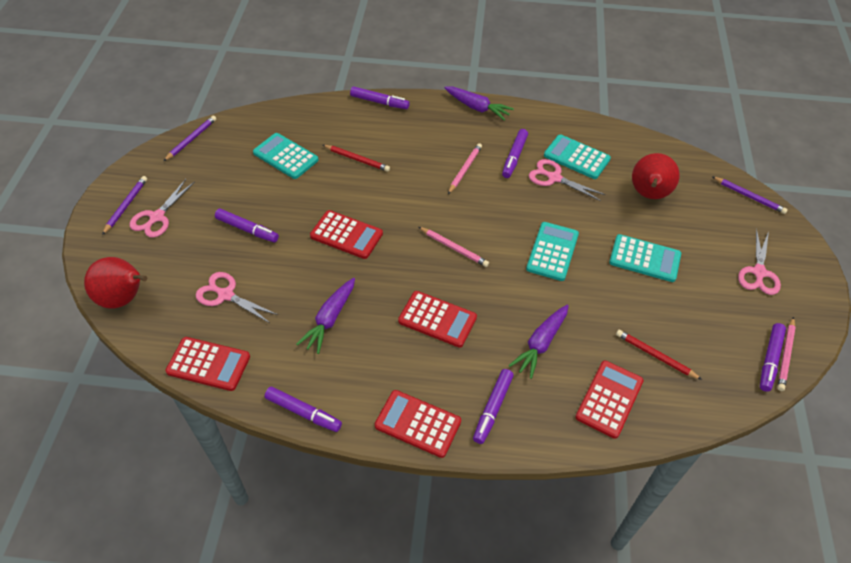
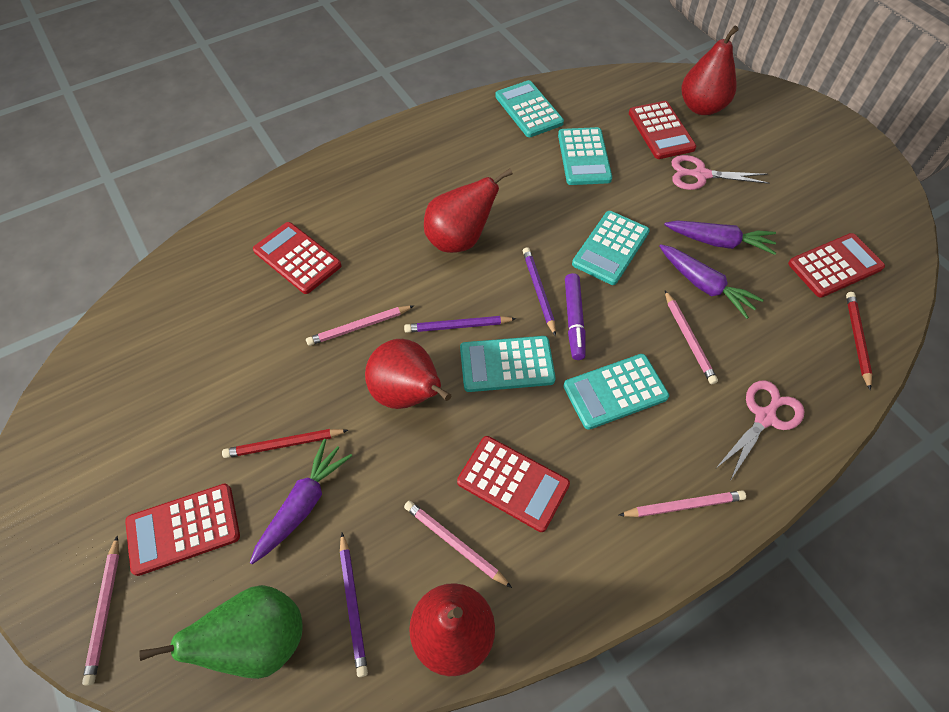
green pear: none = 0 -> [139,585,303,679] = 1
pink pencil: [419,227,489,267] [448,143,482,194] [778,317,796,391] = 3 -> [82,535,119,685] [306,306,414,346] [404,501,512,588] [619,490,746,517] [665,290,718,384] = 5
pink scissors: [129,179,195,238] [195,272,278,323] [529,159,605,201] [738,228,781,295] = 4 -> [671,155,770,190] [715,380,804,481] = 2
purple marker: [215,209,279,243] [265,387,342,432] [350,87,410,109] [473,369,514,444] [502,129,528,178] [760,323,786,392] = 6 -> [565,273,586,360] = 1
red pear: [84,257,147,309] [632,153,679,199] = 2 -> [365,339,451,409] [409,583,495,676] [424,168,513,253] [681,26,739,115] = 4
turquoise calculator: [253,133,318,179] [526,222,579,281] [544,134,611,179] [609,234,681,282] = 4 -> [460,336,556,392] [495,80,564,137] [558,127,612,185] [563,354,669,430] [572,211,650,285] = 5

